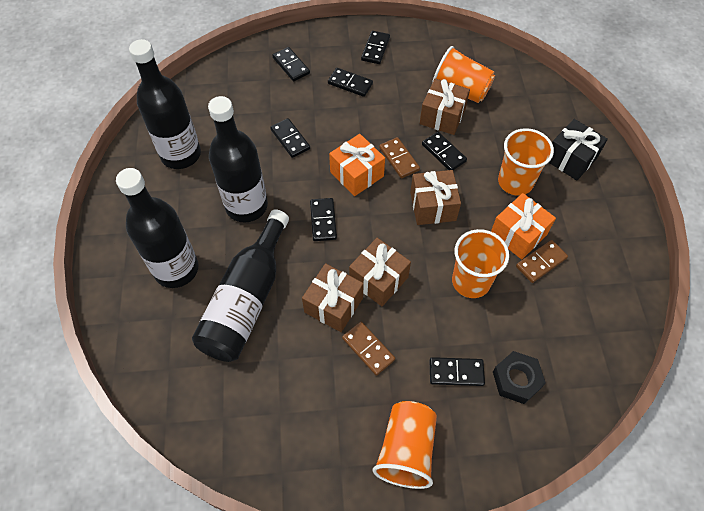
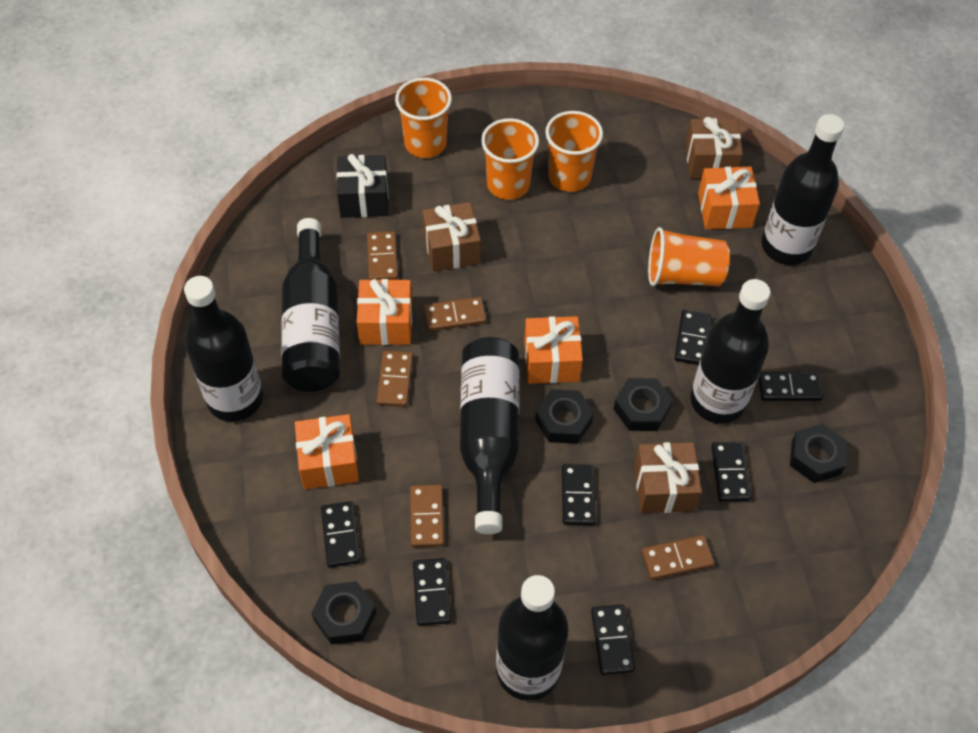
black bottle: [116,168,198,288] [129,39,201,169] [192,209,289,362] [208,96,268,222] = 4 -> [184,276,263,422] [281,218,340,392] [460,337,519,534] [496,575,568,701] [690,279,770,424] [761,114,844,265] = 6
black nut: [493,351,546,404] = 1 -> [311,581,376,644] [535,389,594,444] [614,378,673,431] [790,423,847,483] = 4
brown domino: [342,322,395,376] [379,137,420,178] [516,240,568,283] = 3 -> [367,231,398,280] [377,351,413,407] [410,485,444,547] [424,297,486,331] [642,535,714,580] = 5
brown gift: [302,263,364,332] [349,238,411,306] [410,170,461,225] [420,79,470,135] = 4 -> [422,202,481,272] [634,442,702,513] [685,117,743,179] = 3
orange gift: [329,134,385,196] [491,193,556,259] = 2 -> [295,414,359,489] [357,279,412,345] [524,316,583,384] [698,167,760,229] = 4

